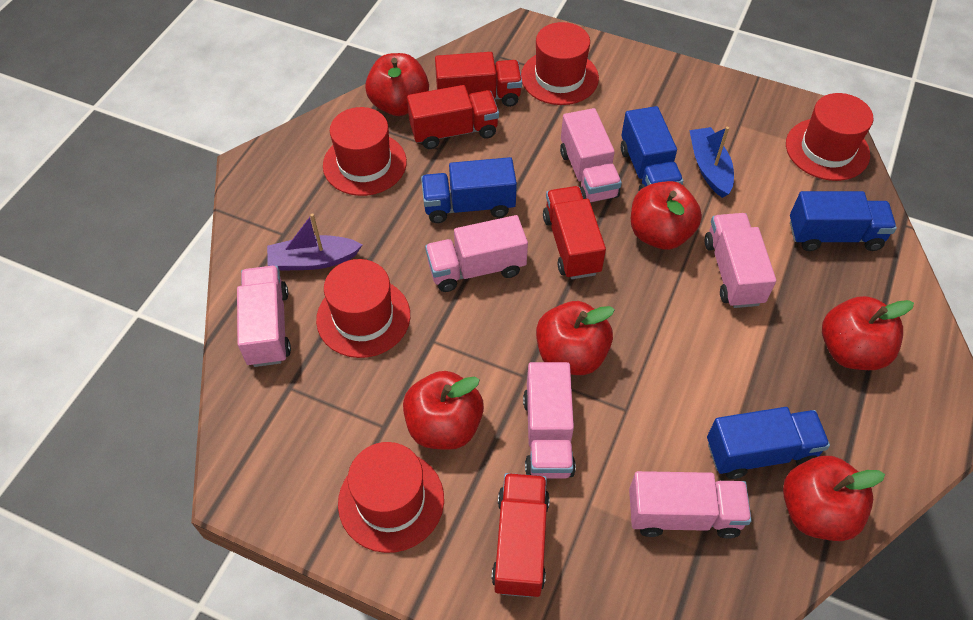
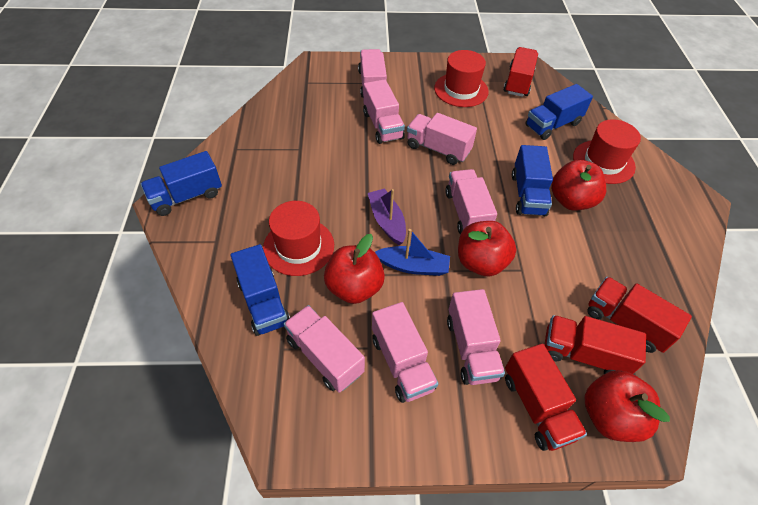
pink truck: [237,266,291,367] [425,215,528,292] [523,362,576,479] [560,108,622,202] [629,471,752,539] [705,213,776,308] = 6 -> [284,305,365,393] [358,49,387,98] [363,79,405,144] [372,302,438,403] [407,113,477,165] [445,169,497,234] [447,289,505,385] = 7
red apple: [365,53,429,116] [403,371,484,450] [536,301,615,375] [631,181,702,250] [783,456,885,541] [822,296,914,370] = 6 -> [324,234,385,304] [458,221,516,276] [551,160,606,211] [585,370,670,442] = 4
red hat: [316,259,410,358] [323,107,407,196] [338,442,444,553] [521,22,599,105] [786,93,873,181] = 5 -> [263,201,334,276] [434,50,489,107] [573,119,641,184] = 3

